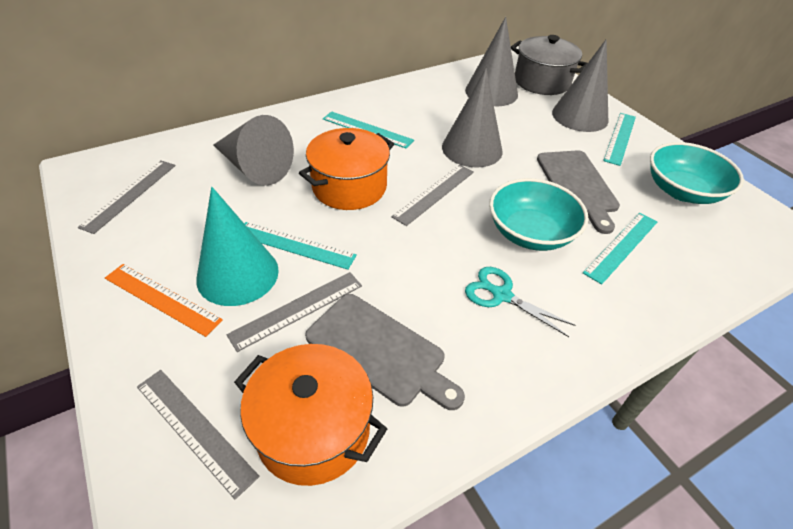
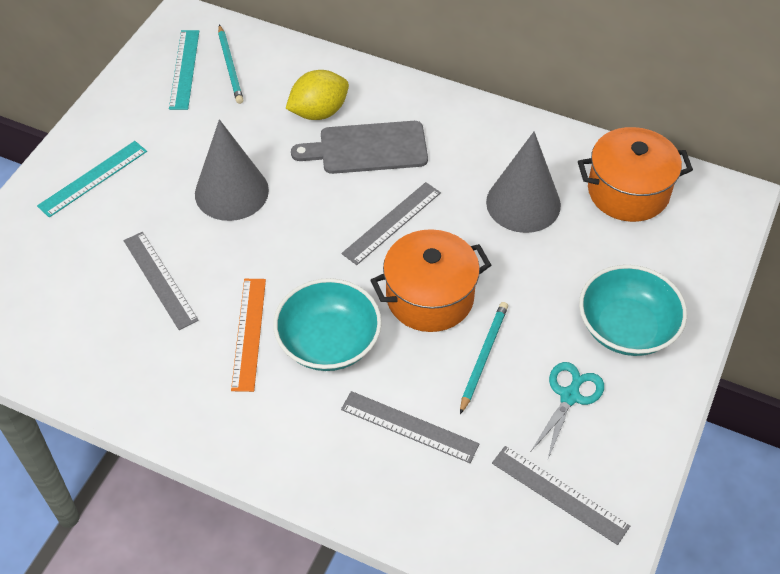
grey cone: [213,115,294,185] [442,68,503,168] [465,17,518,106] [552,39,608,132] = 4 -> [195,119,269,221] [486,132,561,233] = 2
grey cutting board: [305,294,465,410] [537,150,620,234] = 2 -> [291,121,428,174] = 1
grey pot: [511,35,587,95] = 1 -> none = 0
turquoise cone: [196,187,279,306] = 1 -> none = 0
turquoise pencil: none = 0 -> [218,24,243,104] [460,302,508,414] = 2
turquoise ruler: [244,222,357,270] [323,111,414,149] [583,213,657,285] [603,113,636,166] = 4 -> [37,141,147,217] [169,30,199,110] = 2
yellow lemon: none = 0 -> [285,70,349,120] = 1

